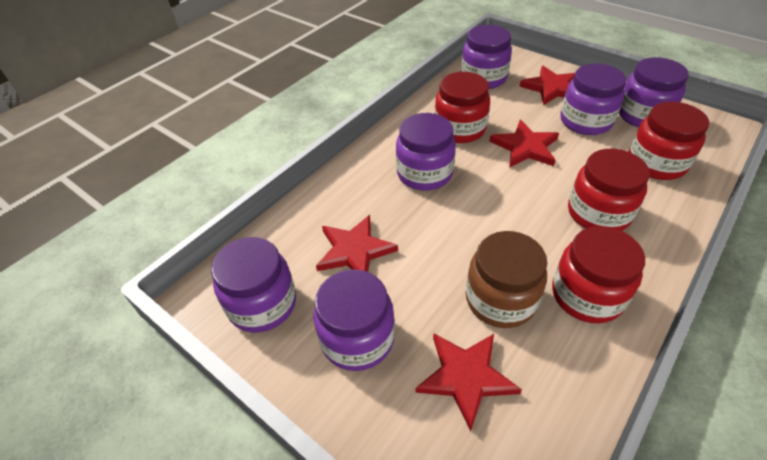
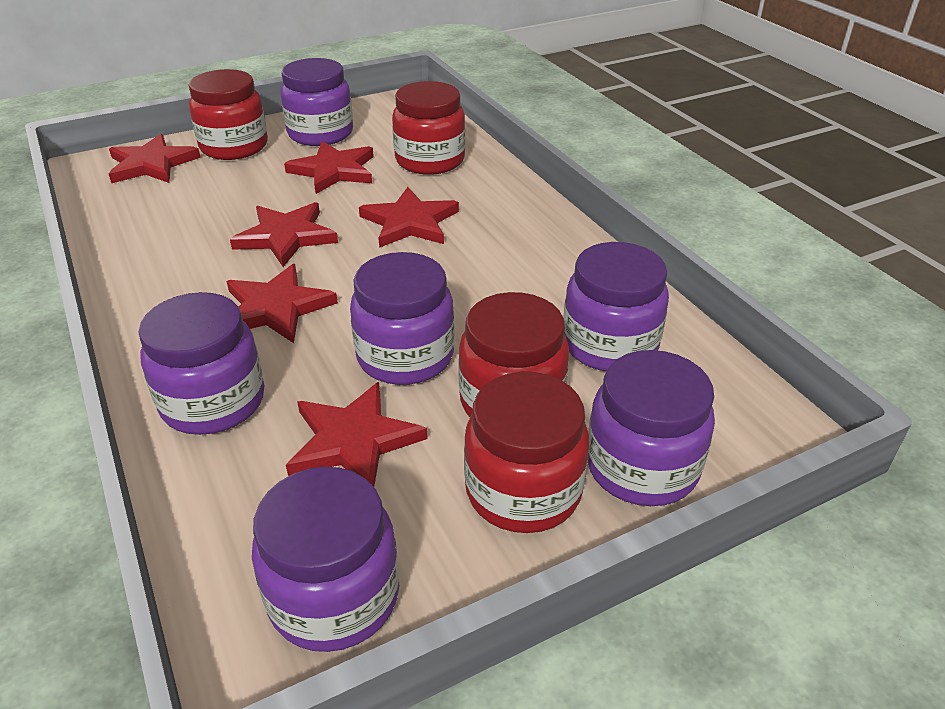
brown jar: [466,231,547,328] = 1 -> none = 0
red star: [316,215,398,272] [416,333,522,432] [489,120,559,168] [519,66,575,105] = 4 -> [109,134,201,183] [227,264,338,343] [230,202,338,267] [284,141,374,194] [286,382,428,487] [359,187,459,248] = 6

